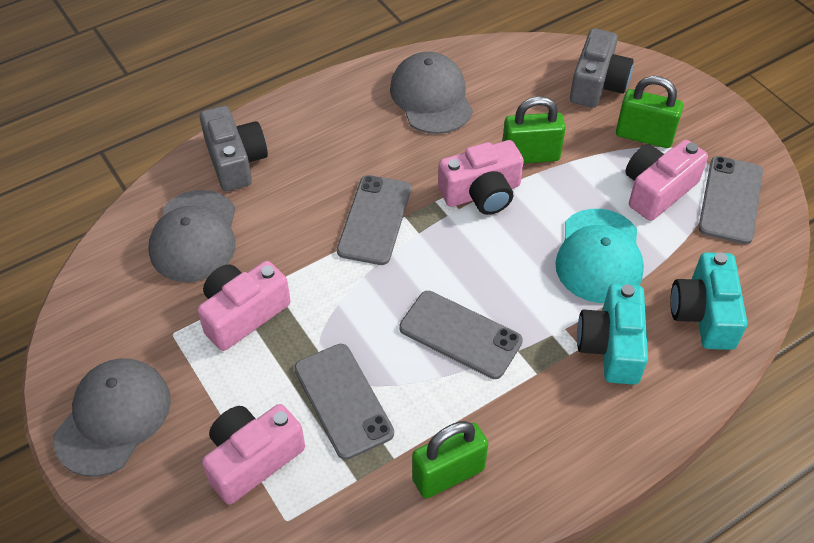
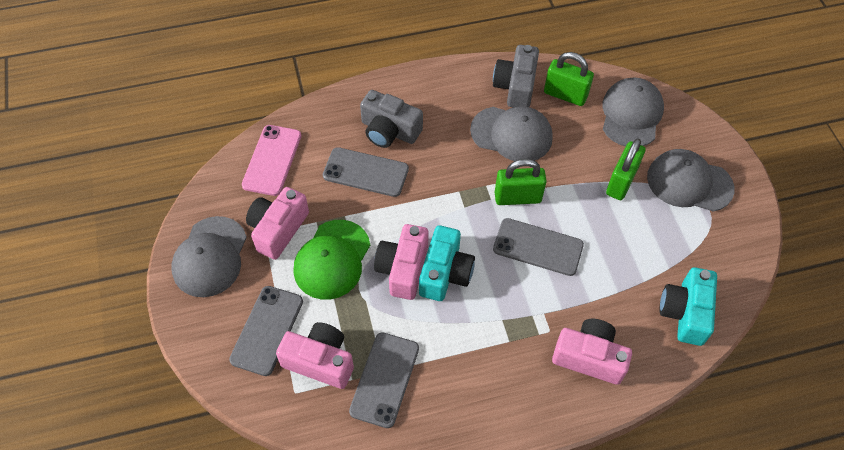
green cap: none = 0 -> [293,220,370,300] = 1
grey cap: [53,358,171,477] [148,190,236,282] [390,52,473,134] = 3 -> [171,216,247,297] [470,106,553,161] [603,77,664,147] [647,149,735,212] = 4
pink phone: none = 0 -> [242,125,301,196] = 1
turquoise cap: [555,209,644,303] = 1 -> none = 0

